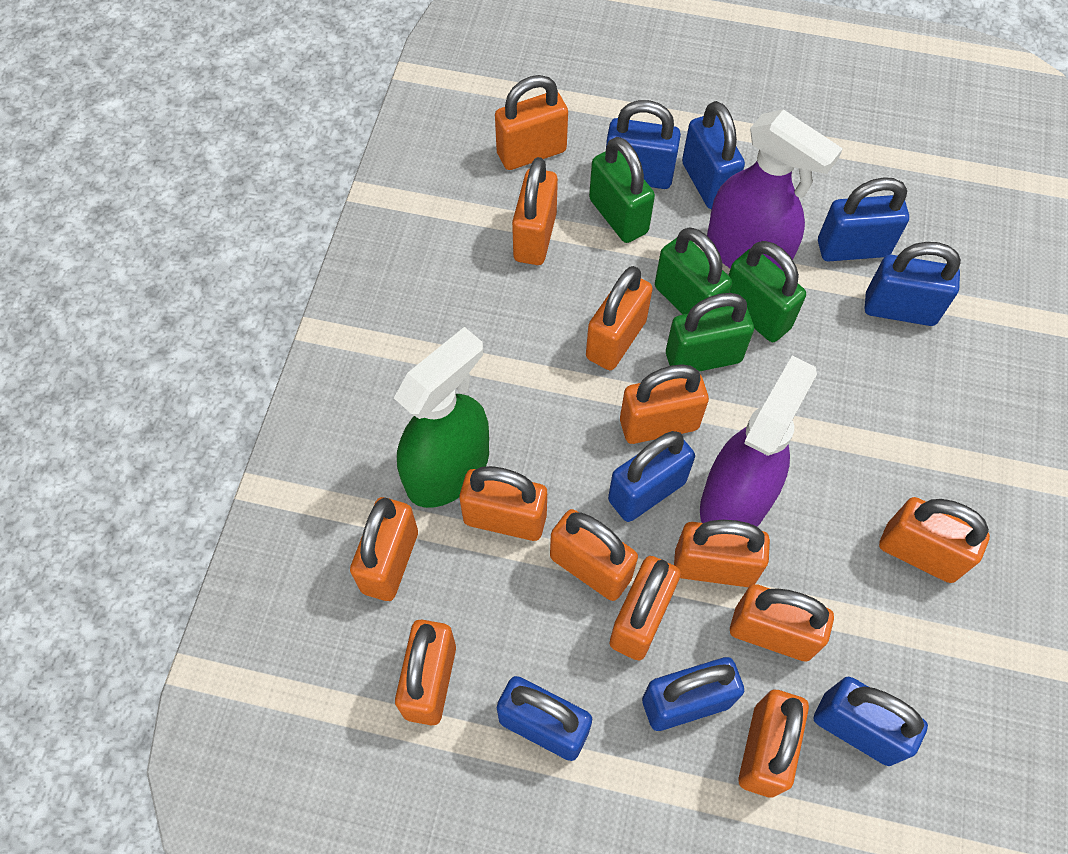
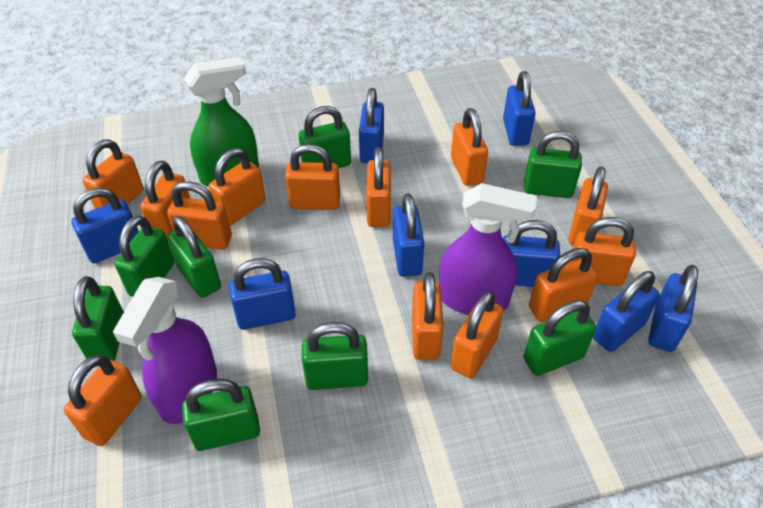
green padlock: [589,137,655,243] [655,227,732,315] [666,293,754,372] [728,241,806,342] = 4 -> [72,276,124,361] [115,216,174,297] [167,216,221,298] [182,379,260,451] [299,106,351,168] [302,322,368,390] [524,131,582,198] [524,300,596,376] = 8

